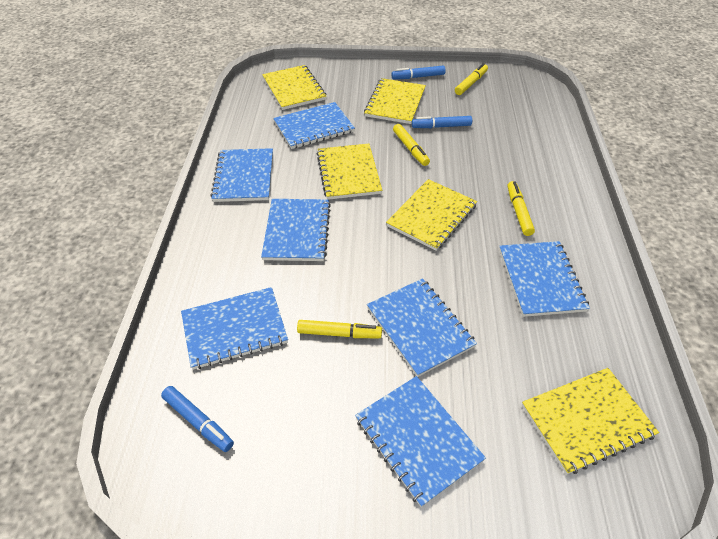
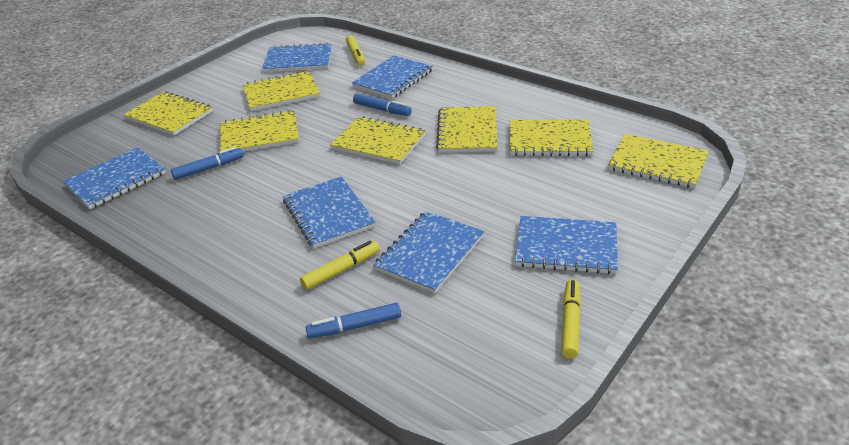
blue notebook: [181,287,288,370] [210,148,273,202] [261,199,331,261] [273,102,355,149] [355,376,486,507] [367,278,477,377] [499,241,590,317] = 7 -> [63,147,166,209] [262,42,332,72] [283,176,376,248] [352,55,433,99] [373,211,484,293] [515,216,618,274] = 6
yellow marker: [297,320,382,338] [393,124,430,166] [455,63,488,95] [507,181,535,236] = 4 -> [300,241,380,290] [346,36,365,66] [561,279,581,359] = 3
yellow notebook: [262,65,326,110] [317,143,382,199] [364,78,426,124] [386,179,477,251] [522,368,659,475] = 5 -> [123,91,213,136] [220,110,299,151] [243,71,320,111] [330,116,426,164] [436,106,498,153] [510,120,594,156] [608,134,709,188] = 7

